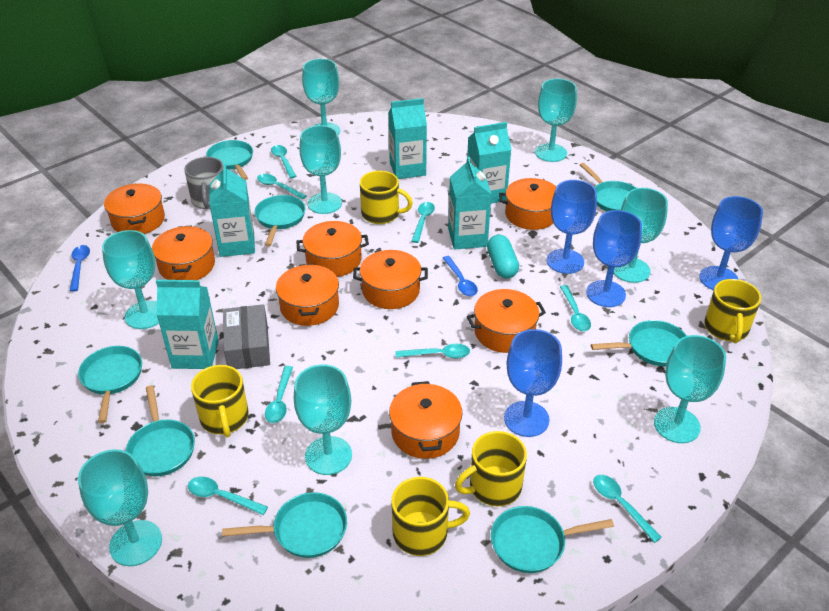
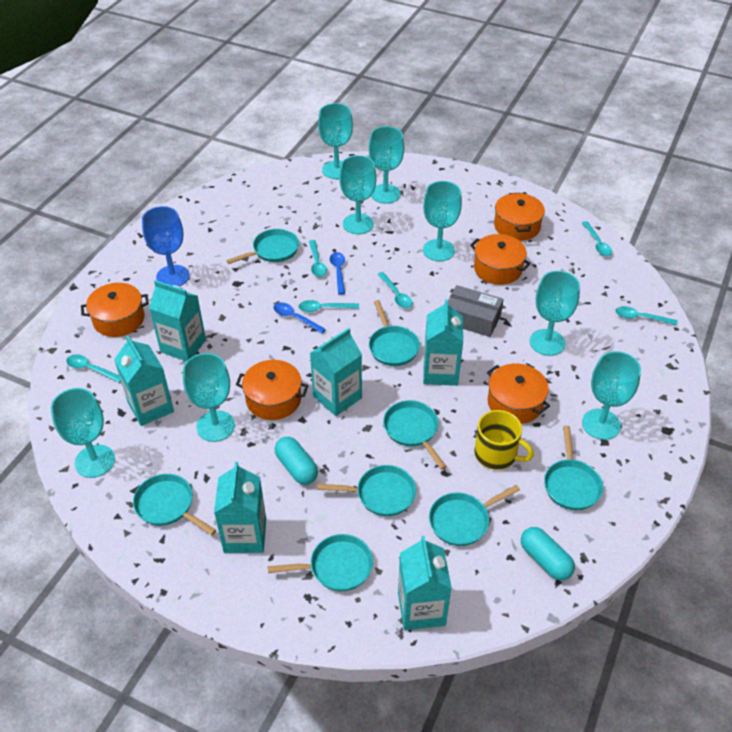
blue goblet: [504,329,562,437] [547,180,597,274] [586,210,642,307] [699,196,763,290] = 4 -> [142,206,190,286] = 1
grey mug: [184,157,223,209] = 1 -> none = 0
orange pot: [104,183,165,234] [152,225,215,280] [276,264,339,326] [296,221,369,277] [353,250,428,309] [389,381,462,459] [467,289,546,353] [499,178,556,230] = 8 -> [81,283,149,337] [236,360,308,420] [470,234,531,285] [487,363,550,424] [494,193,545,241] = 5
turquoise capsule: [487,235,519,279] = 1 -> [275,437,318,485] [521,527,575,580] = 2
turquoise carton: [156,280,219,369] [209,163,255,257] [388,98,427,179] [448,156,492,250] [467,122,512,204] = 5 -> [114,336,174,426] [149,280,206,361] [214,462,266,553] [310,328,362,416] [398,536,452,630] [423,299,463,386] = 6
turquoise spoon: [188,477,268,515] [257,174,307,199] [265,366,293,423] [271,145,297,178] [395,344,470,359] [411,202,435,243] [560,285,591,331] [593,475,662,543] = 8 -> [66,354,121,383] [298,300,359,312] [309,240,327,277] [377,272,413,308] [582,221,612,256] [615,306,677,325] = 6
yellow mug: [191,365,249,437] [360,171,413,224] [391,477,470,556] [455,431,527,507] [704,279,761,343] = 5 -> [474,410,534,470] = 1

